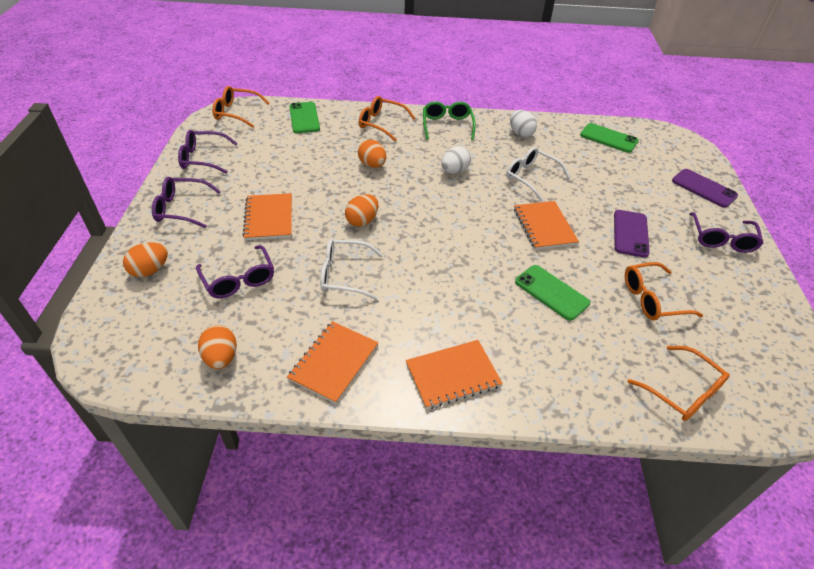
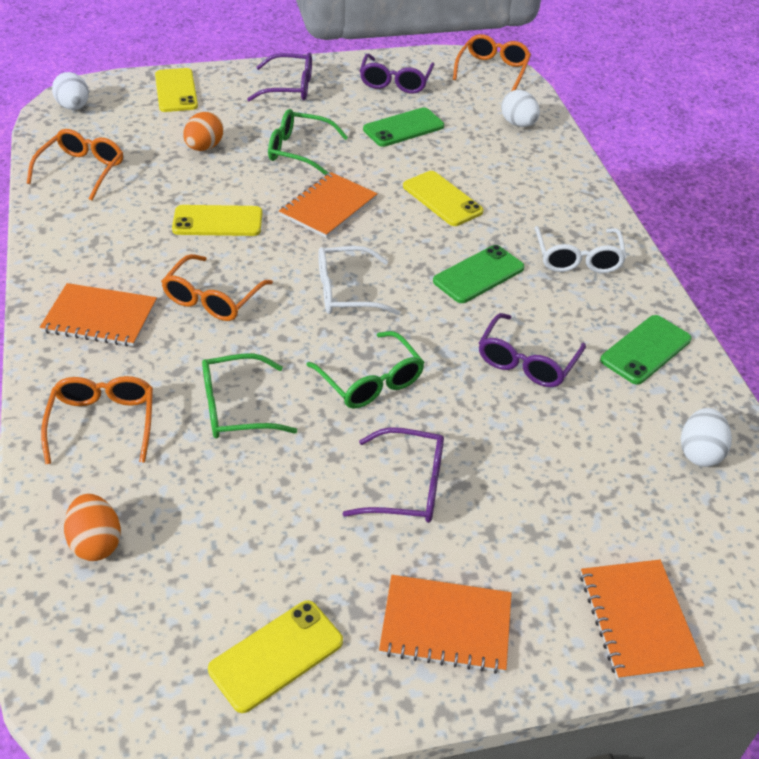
green glasses: [423,101,476,140] = 1 -> [202,353,298,439] [268,109,348,175] [307,331,424,409] = 3
orange egg: [123,242,168,277] [198,325,237,369] [345,194,379,227] [358,140,386,168] = 4 -> [64,494,121,561] [183,112,223,151] = 2
purple phone: [614,210,650,258] [672,169,738,208] = 2 -> none = 0
white egg: [441,146,471,174] [510,110,537,137] = 2 -> [52,72,89,110] [501,90,540,127] [681,408,732,467] = 3
yellow phone: none = 0 -> [155,68,198,112] [172,205,262,236] [208,600,343,713] [403,171,483,226] = 4

